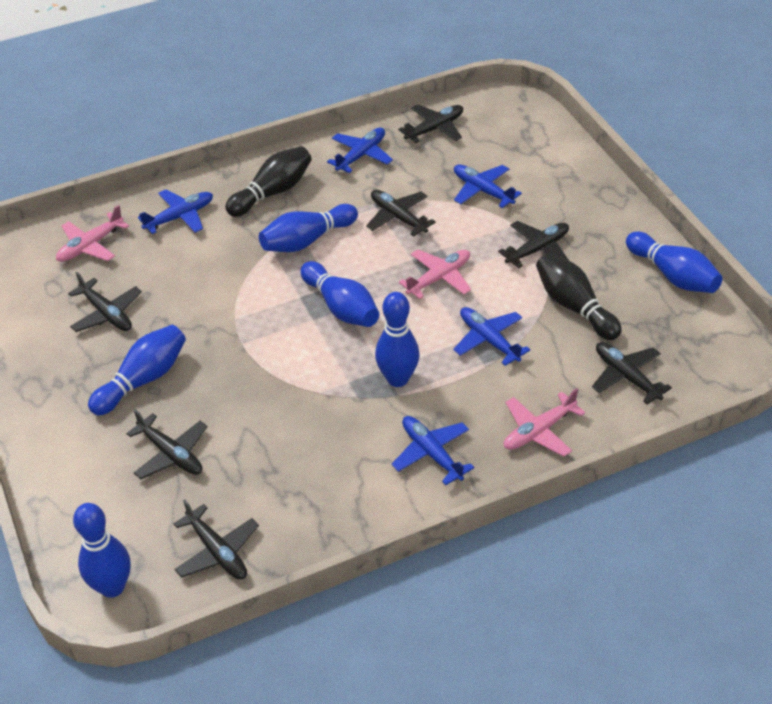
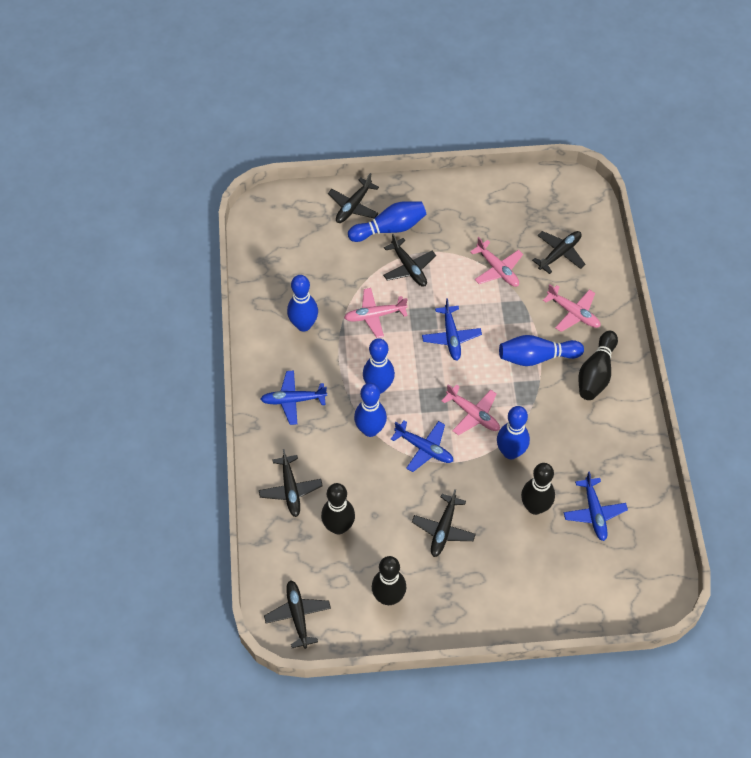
black bowling pin: [225,146,312,217] [536,253,622,340] = 2 -> [321,483,355,534] [372,556,406,605] [521,463,555,515] [578,331,618,400] = 4
black plane: [68,272,142,332] [126,409,208,479] [173,500,259,580] [366,190,436,237] [398,104,463,143] [498,221,569,268] [592,342,672,404] = 7 -> [259,449,323,517] [264,580,331,649] [328,173,379,223] [383,234,436,287] [412,489,476,557] [532,231,586,274] = 6
blue plane: [138,189,213,234] [327,128,393,173] [392,416,474,485] [453,307,530,366] [454,165,522,208] = 5 -> [260,370,327,425] [391,420,453,472] [422,298,482,360] [564,471,628,541] = 4
pink plane: [56,205,129,262] [399,249,471,299] [504,388,585,457] = 3 -> [344,288,408,338] [441,384,500,435] [470,237,523,287] [543,284,600,332] = 4

